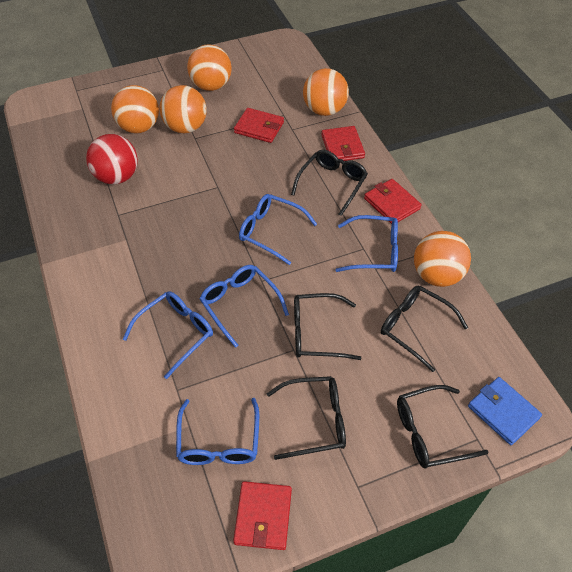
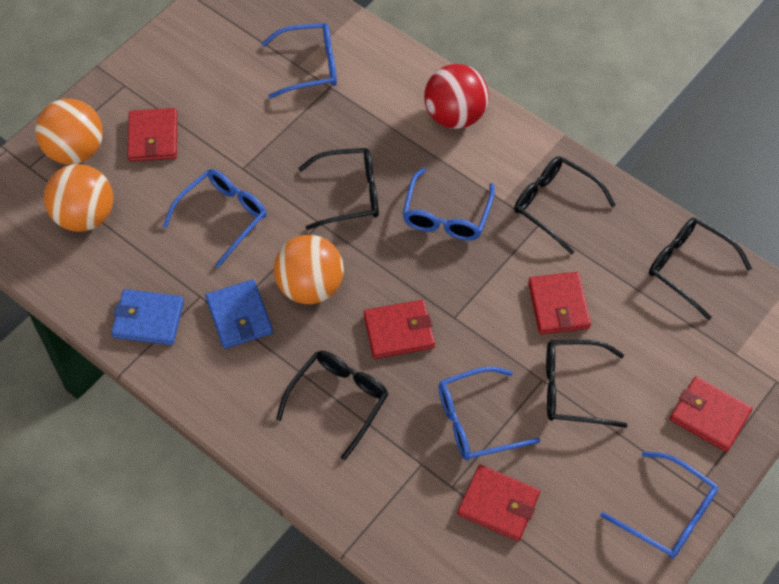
blue wallet: [468,377,542,445] = 1 -> [111,289,184,345] [205,279,273,349] = 2
orange ball: [111,85,159,133] [159,85,207,133] [187,45,232,91] [303,68,349,116] [414,231,471,287] = 5 -> [35,99,103,164] [44,164,113,232] [274,235,344,304] = 3
red wallet: [233,481,292,550] [234,108,284,143] [321,126,365,161] [364,179,422,224] = 4 -> [127,108,177,161] [364,300,435,359] [458,465,540,541] [528,272,591,334] [670,376,752,452] = 5

